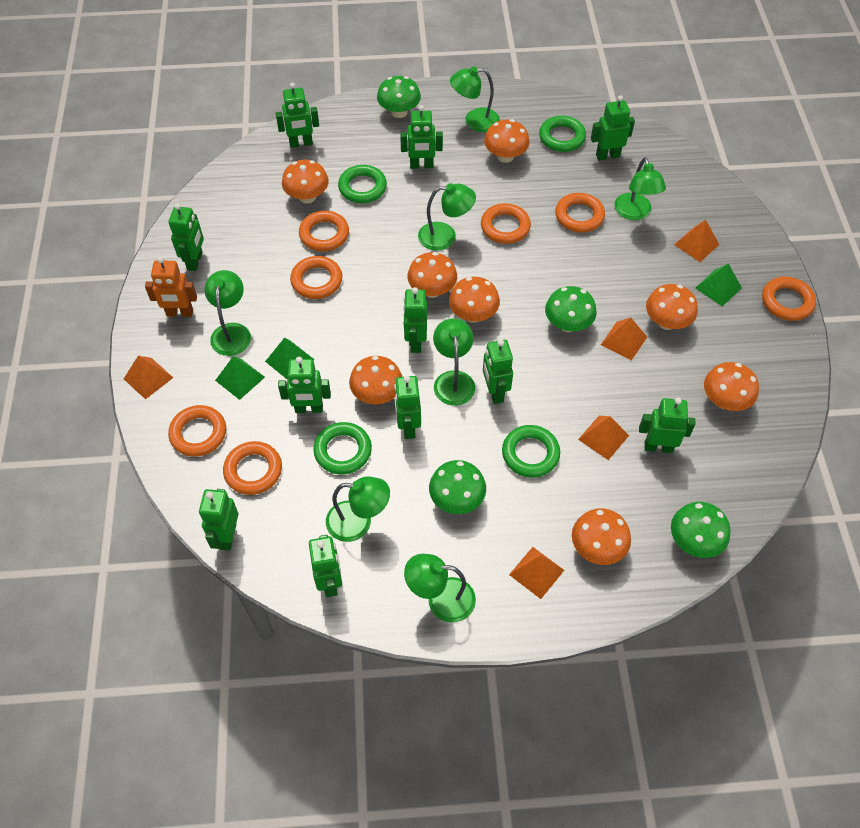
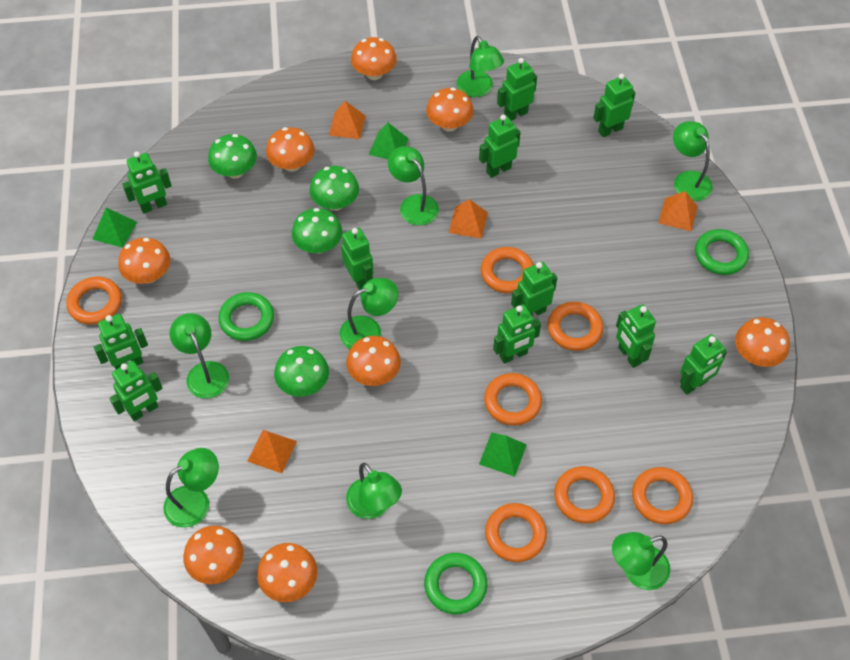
green lamp: [204,270,251,356] [326,477,390,542] [404,554,476,623] [418,183,476,251] [433,318,475,406] [450,66,500,132] [614,157,666,220] = 7 -> [163,448,219,528] [170,313,229,399] [339,278,399,349] [346,463,402,519] [388,146,439,225] [457,36,504,97] [612,532,670,590] [673,121,713,201] = 8
green ring: [313,422,372,475] [338,165,387,203] [502,425,560,478] [539,116,586,152] = 4 -> [219,292,274,341] [424,553,487,614] [695,229,749,275] = 3
orange pyramid: [124,356,173,400] [509,547,564,599] [578,416,629,460] [601,318,647,361] [674,220,719,262] = 5 -> [247,430,297,473] [329,101,366,139] [449,199,488,239] [659,191,698,231] = 4
orange robot: [145,257,197,317] = 1 -> none = 0

